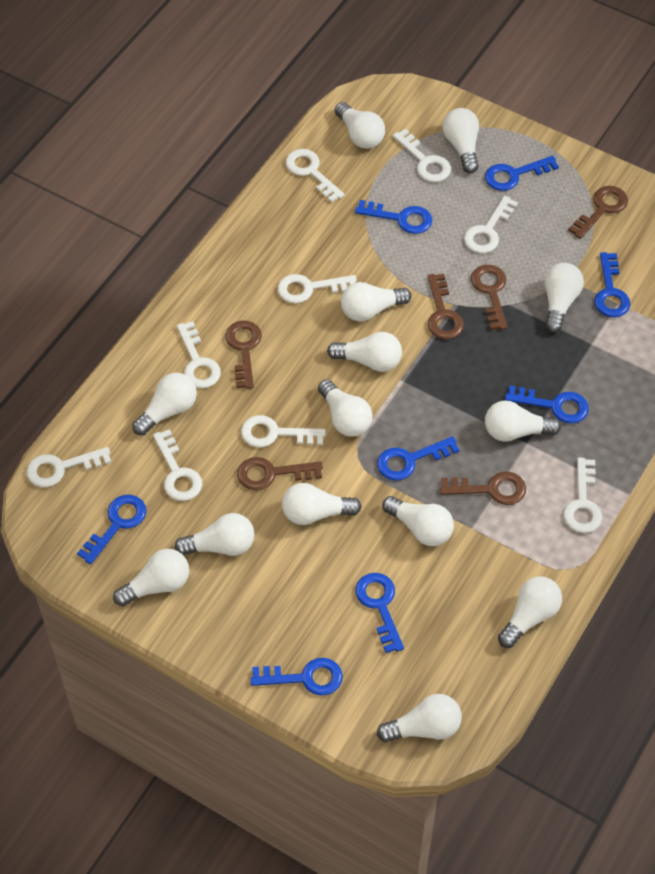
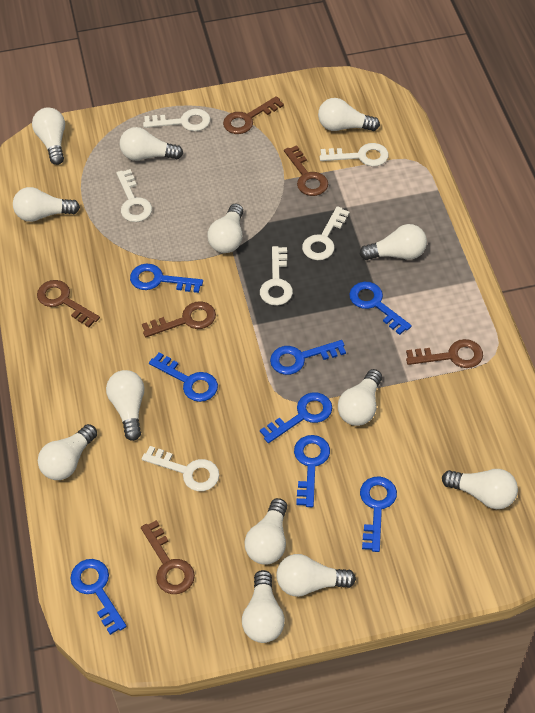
white key: [26,447,112,487] [153,429,202,501] [177,321,221,388] [241,415,326,447] [278,274,357,303] [286,149,344,203] [393,128,451,182] [464,196,518,253] [564,458,602,533] = 9 -> [117,169,152,222] [142,446,219,491] [143,109,211,131] [260,246,293,306] [302,206,350,260] [320,143,389,166] = 6
white light bulb: [113,549,189,606] [132,373,197,435] [175,513,254,556] [282,483,362,525] [318,379,372,437] [327,332,402,372] [335,102,385,149] [341,282,411,322] [377,694,462,742] [382,496,454,546] [442,108,479,173] [485,401,561,442] [498,576,562,648] [545,263,584,333] = 14 -> [13,187,80,222] [32,108,65,165] [38,424,97,480] [106,370,145,441] [120,127,183,161] [207,204,243,253] [242,570,285,643] [245,498,287,565] [276,554,356,597] [318,98,380,131] [338,369,382,426] [359,224,427,260] [442,469,518,509] = 13

